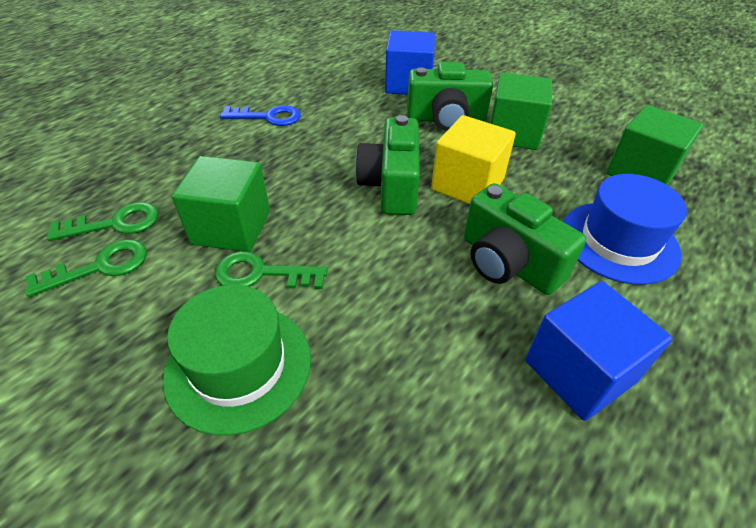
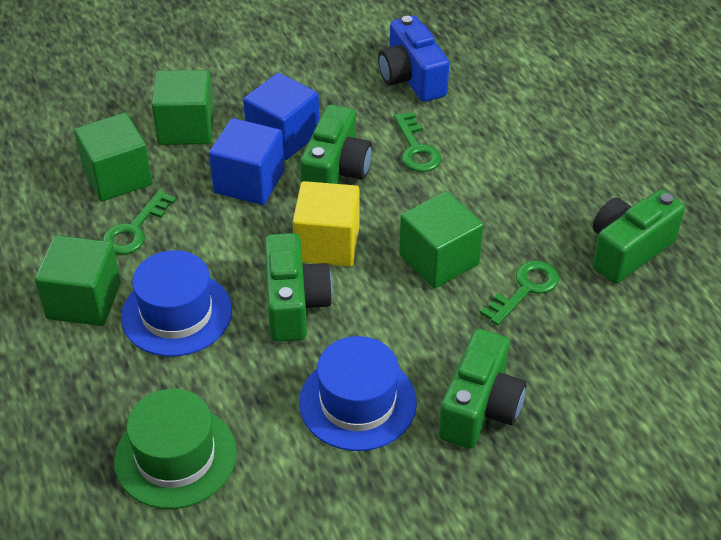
blue camera: none = 0 -> [378,16,449,102] = 1
blue hat: [563,174,687,285] = 1 -> [121,250,232,356] [299,336,417,451] = 2
blue key: [220,105,301,126] = 1 -> none = 0
green camera: [355,115,420,215] [407,62,493,131] [464,183,586,295] = 3 -> [264,233,333,342] [300,105,372,184] [438,329,527,449] [593,190,685,283] = 4
green cube: [172,156,270,252] [490,72,552,150] [606,105,703,185] = 3 -> [35,235,121,326] [74,113,152,201] [152,70,214,145] [399,191,484,289] = 4

